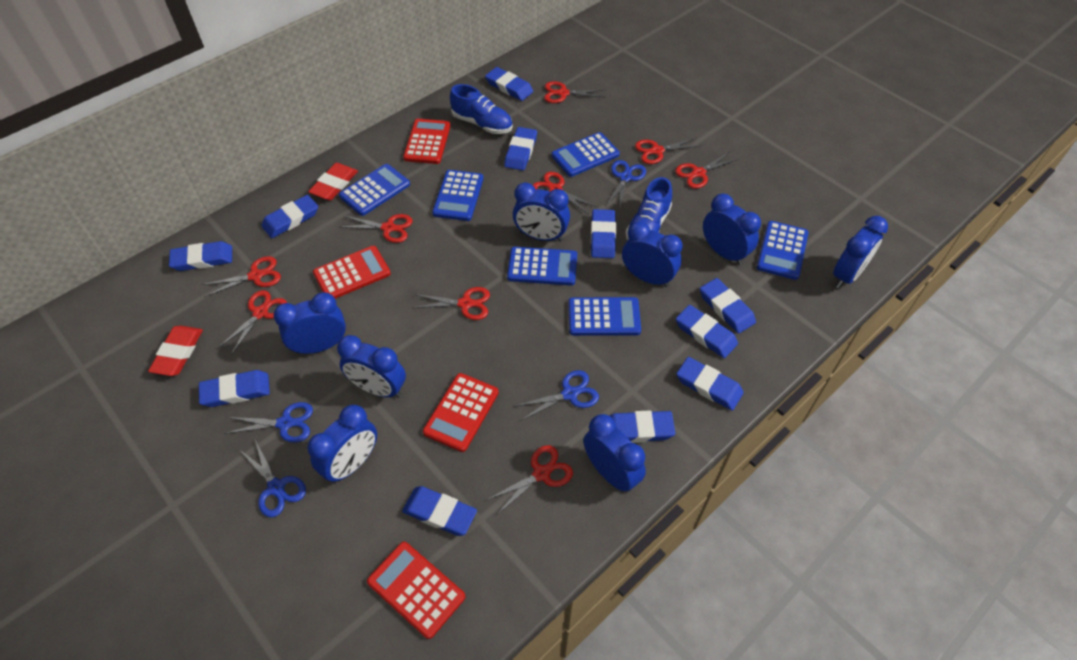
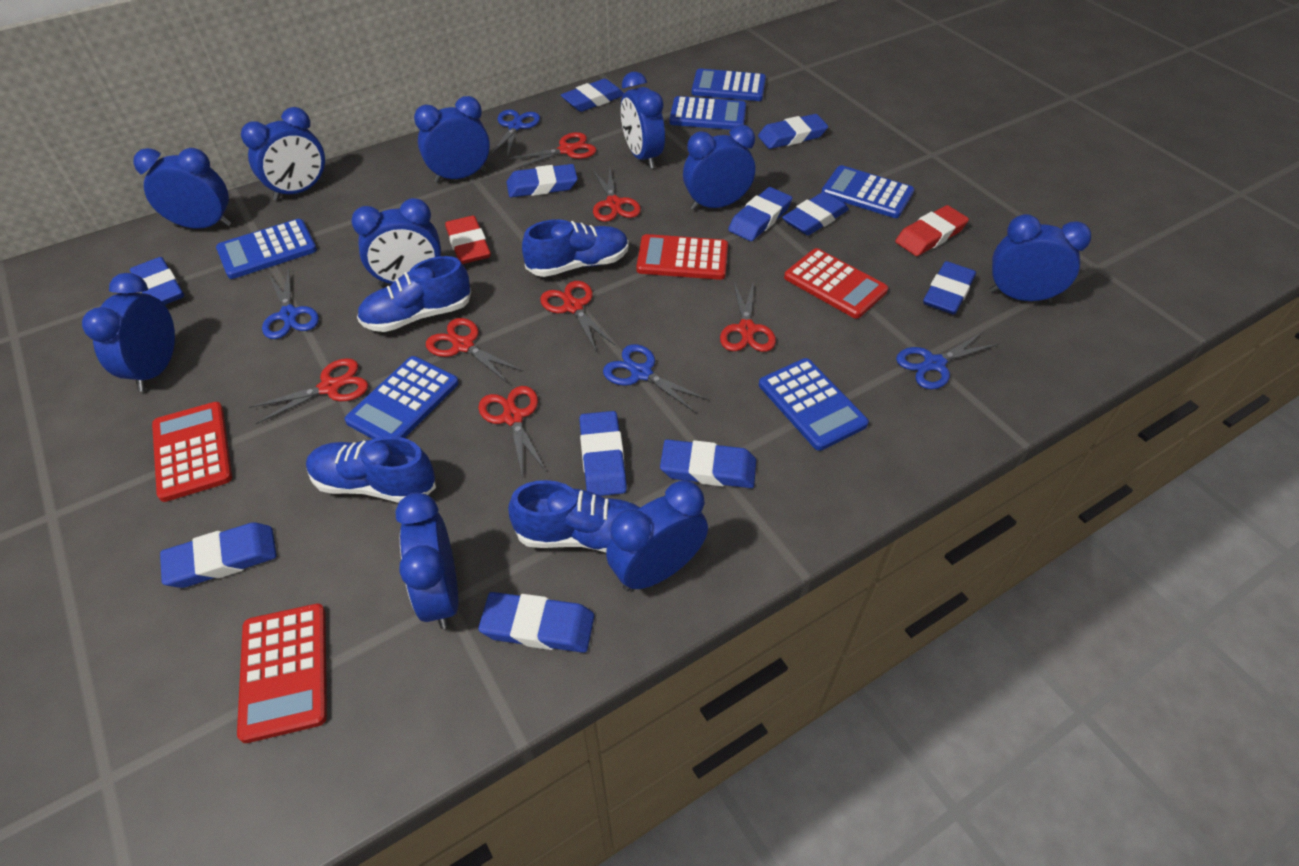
blue clock: [274,292,346,354] [307,405,377,483] [337,335,406,398] [513,182,570,241] [583,414,646,493] [622,221,683,287] [703,194,761,265] [833,216,888,288] = 8 -> [82,273,175,392] [133,148,231,229] [241,107,325,201] [351,198,441,287] [396,493,459,629] [414,96,490,183] [606,480,708,591] [621,72,665,169] [683,125,755,210] [989,214,1091,302] = 10
blue shoe: [450,84,513,134] [626,177,672,241] = 2 -> [306,436,436,503] [357,256,471,332] [508,480,641,553] [522,219,629,277] = 4
red scissors: [202,256,281,297] [218,290,287,355] [342,214,413,243] [412,287,490,320] [487,445,573,514] [533,172,597,214] [544,81,606,103] [635,138,700,164] [675,152,738,189] = 9 -> [249,358,368,424] [426,318,524,383] [478,386,547,478] [509,132,596,169] [540,281,616,351] [592,167,641,222] [720,280,776,352] = 7

